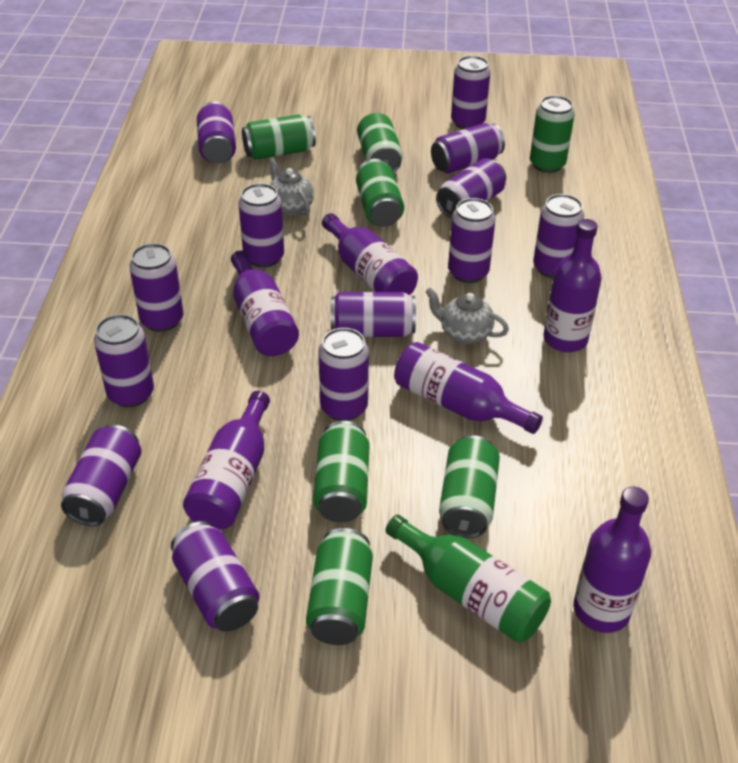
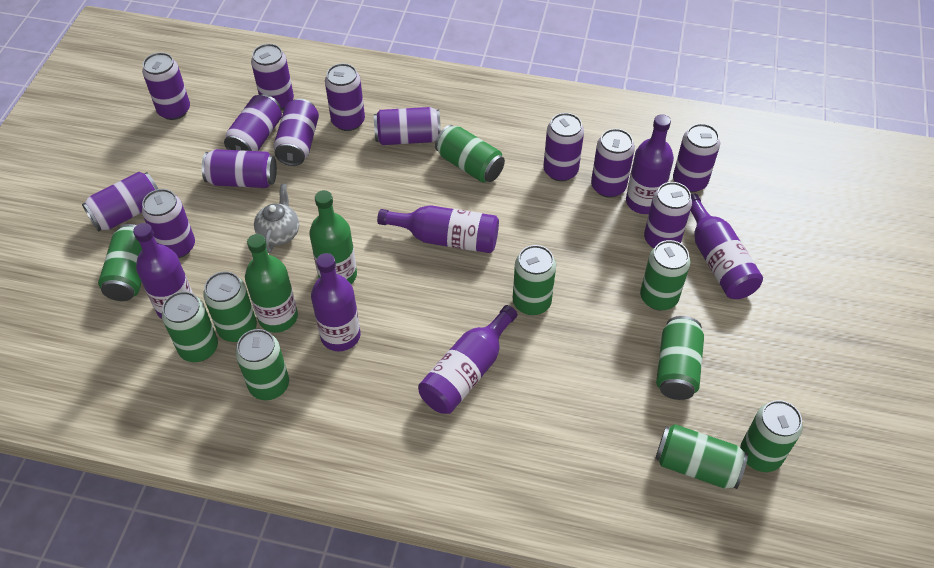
green bottle: [386,515,551,643] = 1 -> [245,234,298,332] [309,190,357,284] = 2
green can: [242,114,316,160] [306,528,373,645] [313,421,370,523] [356,159,404,227] [357,113,403,173] [439,435,500,538] [530,95,575,173] = 7 -> [98,224,142,301] [162,291,218,362] [203,271,257,342] [235,329,289,400] [435,125,505,183] [513,245,556,315] [640,240,691,310] [655,424,748,489] [656,316,704,400] [740,400,803,472] = 10
grey teapot: [269,158,314,216] [425,288,509,344] = 2 -> [254,184,299,253] = 1

